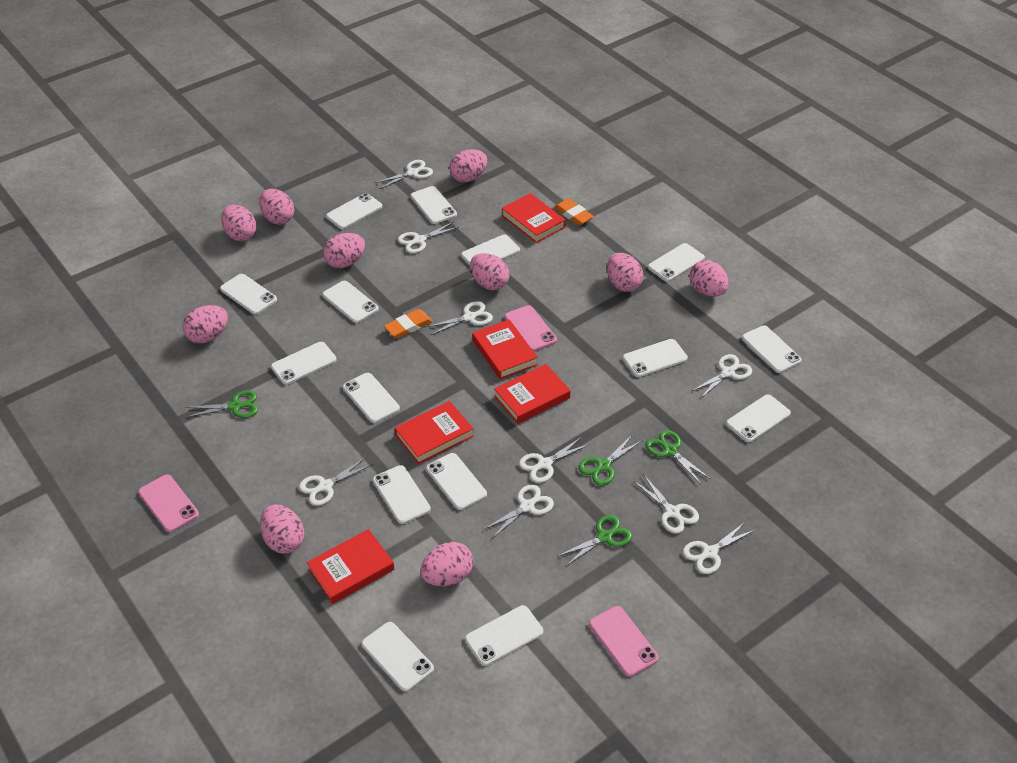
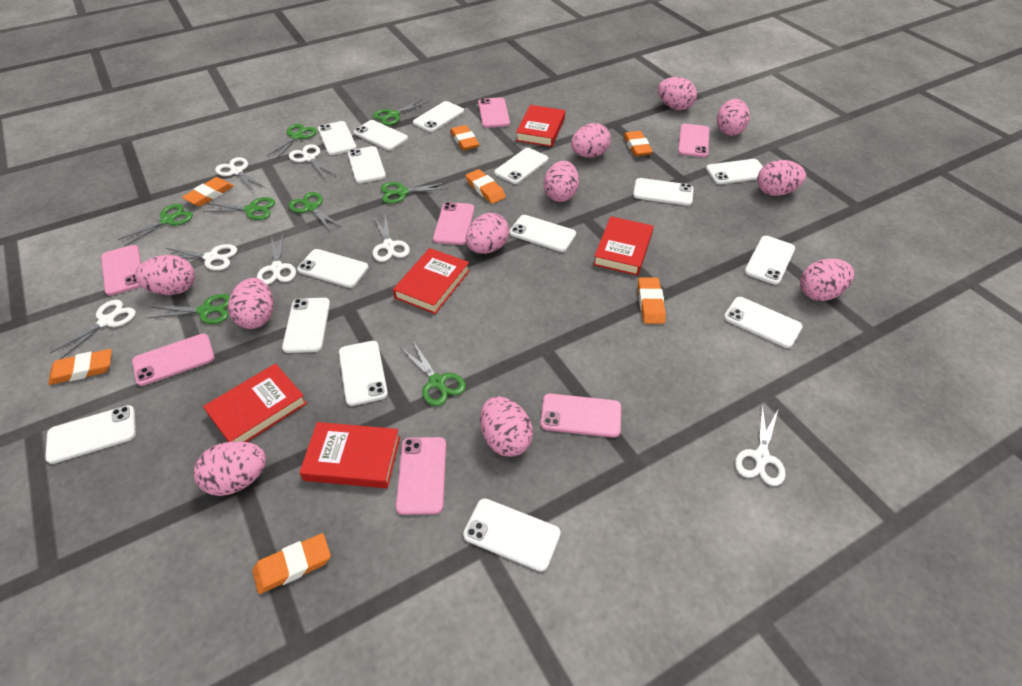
green scissors: [185,390,258,418] [558,515,632,567] [578,434,643,486] [646,430,711,485] = 4 -> [118,204,193,246] [149,294,230,324] [203,197,275,220] [267,124,317,160] [288,192,342,231] [373,99,428,125] [381,182,448,204] [401,341,466,406] = 8
orange eraser: [384,309,433,338] [554,199,594,226] = 2 -> [48,349,112,385] [182,177,234,206] [252,533,331,594] [450,125,479,151] [465,169,506,204] [623,131,653,156] [638,277,666,324] = 7
pink egg: [183,305,228,343] [221,205,256,241] [259,189,294,225] [260,504,304,554] [323,233,365,268] [420,542,473,586] [449,149,487,182] [470,253,509,290] [607,253,643,292] [689,260,729,296] = 10 -> [135,255,195,295] [194,441,266,496] [228,278,274,329] [466,213,509,254] [480,396,533,457] [544,161,579,202] [571,123,611,158] [658,77,697,110] [717,99,750,136] [757,160,806,196] [800,259,854,301] = 11
pink phone: [138,474,199,532] [505,305,557,351] [589,606,659,677] = 3 -> [101,245,141,296] [132,334,215,386] [396,437,446,515] [433,202,474,245] [478,97,510,128] [540,393,621,438] [678,124,709,158] = 7
white scissors: [299,457,373,506] [375,160,433,189] [398,222,459,253] [426,301,493,335] [483,485,554,538] [519,437,590,483] [634,474,699,533] [683,521,755,574] [692,354,752,399] = 9 -> [50,300,136,360] [166,244,237,271] [215,157,265,192] [257,233,296,285] [289,144,336,178] [373,215,410,262] [735,405,785,486] = 7

